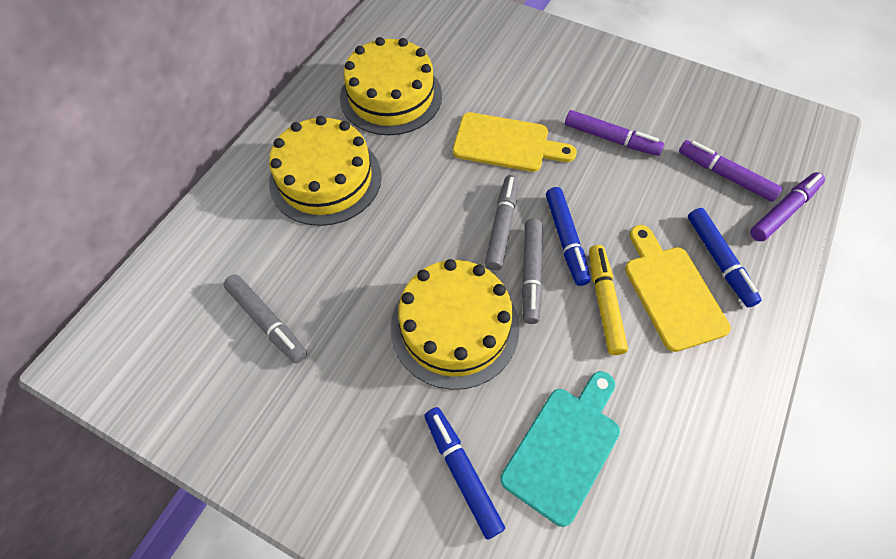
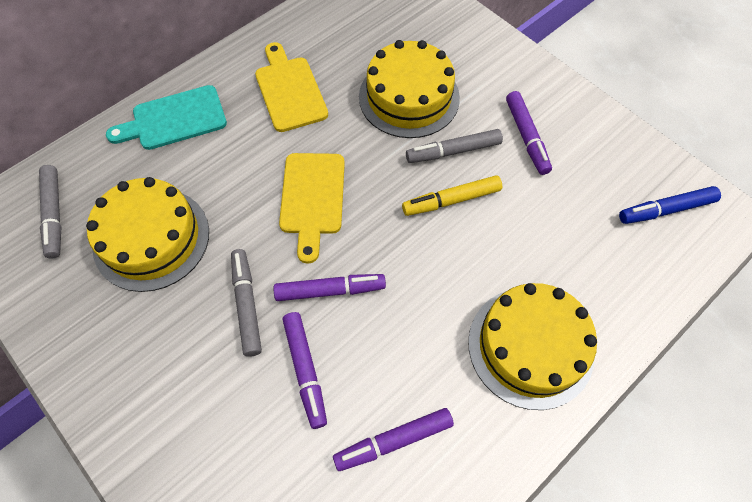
blue marker: [424,407,505,540] [546,187,591,286] [688,208,762,307] = 3 -> [619,186,721,224] = 1
purple marker: [565,110,664,156] [679,140,783,202] [750,172,825,241] = 3 -> [274,274,386,301] [283,312,327,429] [333,408,454,471] [506,91,552,175] = 4

